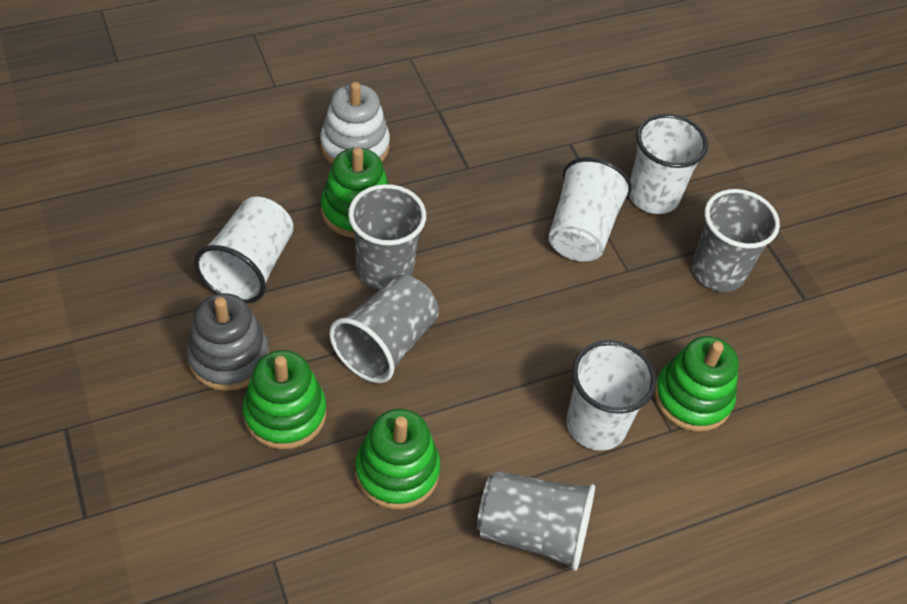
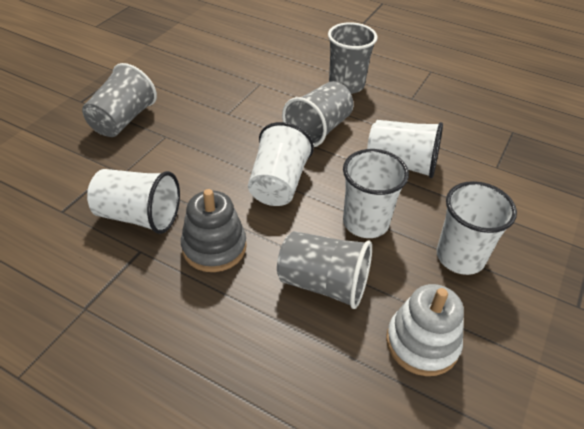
green stacking toy: [242,350,326,449] [321,147,389,238] [355,409,440,509] [654,336,739,432] = 4 -> none = 0
white cup: [194,196,293,303] [548,157,632,261] [566,340,656,451] [629,114,708,214] = 4 -> [87,169,180,234] [248,122,314,206] [343,149,409,238] [367,120,443,178] [437,181,517,275] = 5

